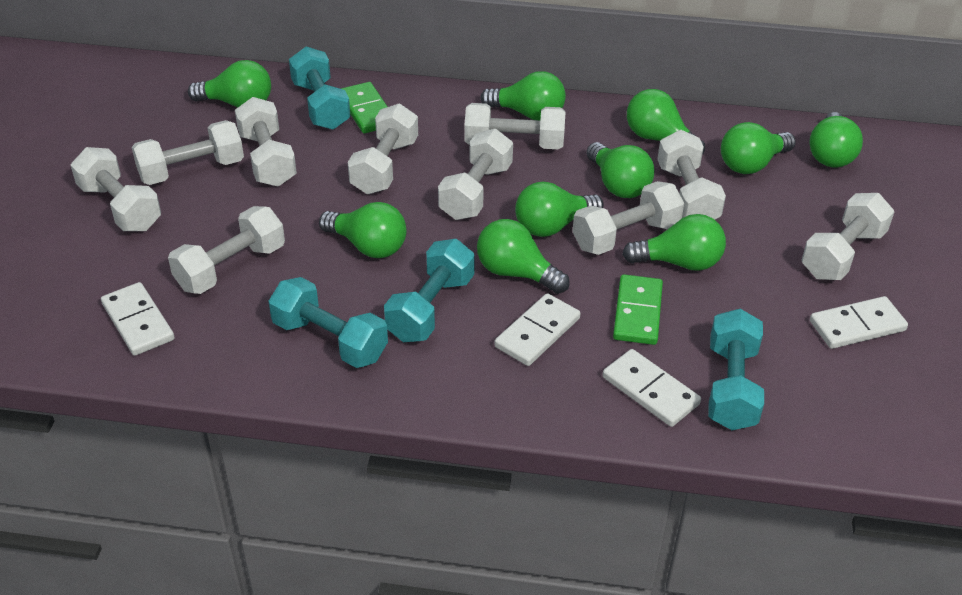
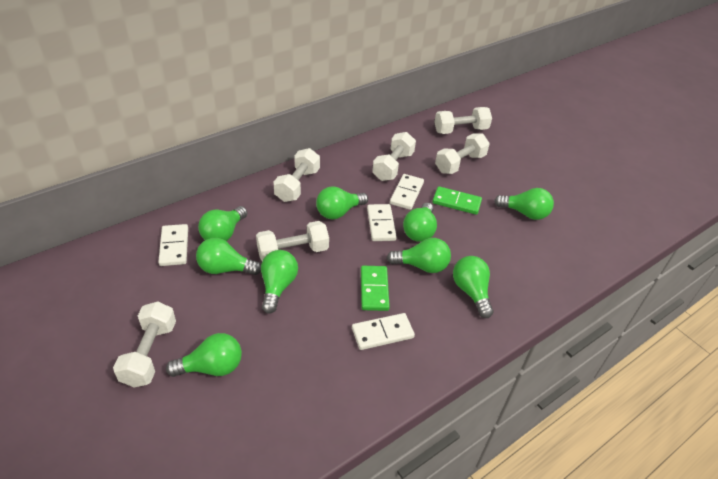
green light bulb: [188,60,271,108] [319,202,406,258] [477,219,570,294] [480,71,566,120] [515,182,604,237] [586,142,654,198] [622,214,726,271] [627,89,705,155] [721,122,796,174] [809,112,863,168] = 10 -> [166,333,242,377] [196,238,261,275] [198,206,247,241] [261,250,298,314] [316,186,368,219] [387,238,451,273] [403,203,437,242] [453,256,494,318] [494,188,554,220] = 9
turquoise dumbbell: [269,277,388,368] [289,46,350,130] [384,239,475,342] [708,309,764,430] = 4 -> none = 0
white dumbbell: [71,147,161,231] [132,120,244,185] [168,206,285,294] [235,97,297,187] [348,104,418,194] [438,129,513,220] [464,103,565,149] [572,181,684,255] [657,130,726,220] [802,193,895,280] = 10 -> [113,301,176,387] [256,221,329,261] [273,148,320,202] [372,132,416,181] [434,107,492,134] [435,133,490,174] = 6

